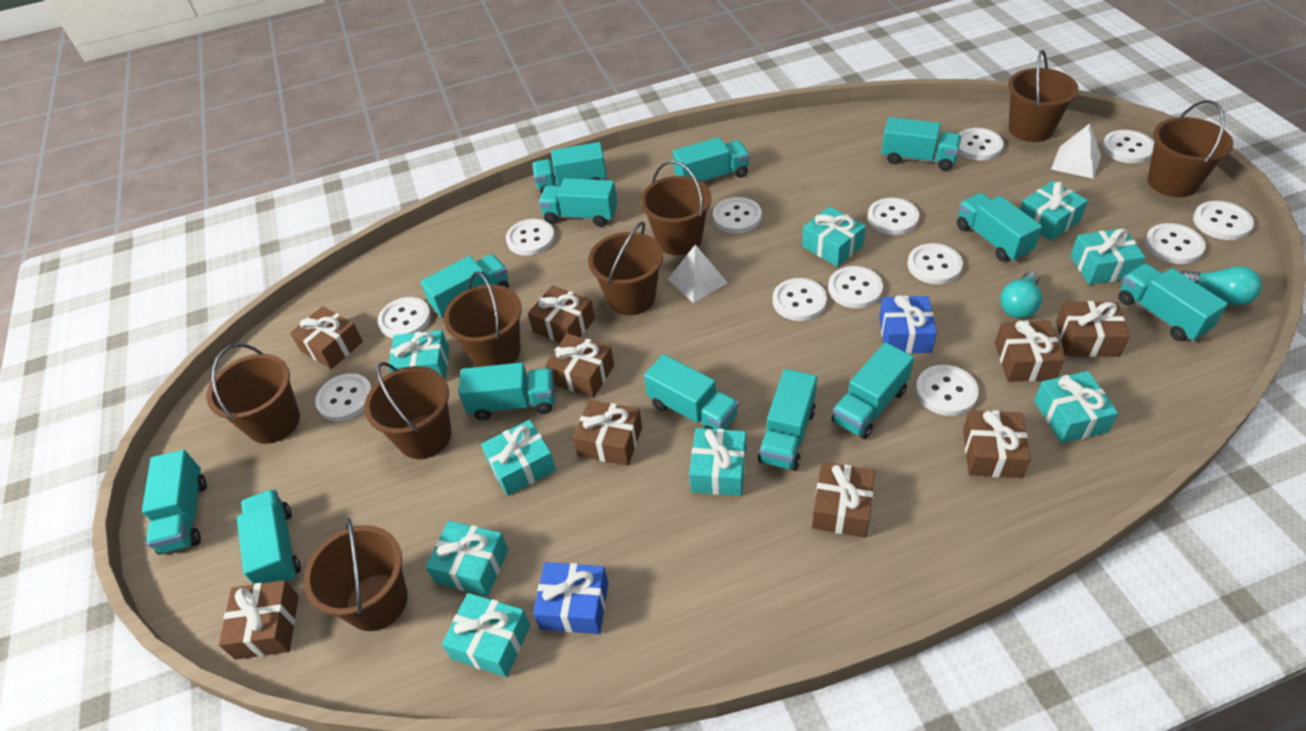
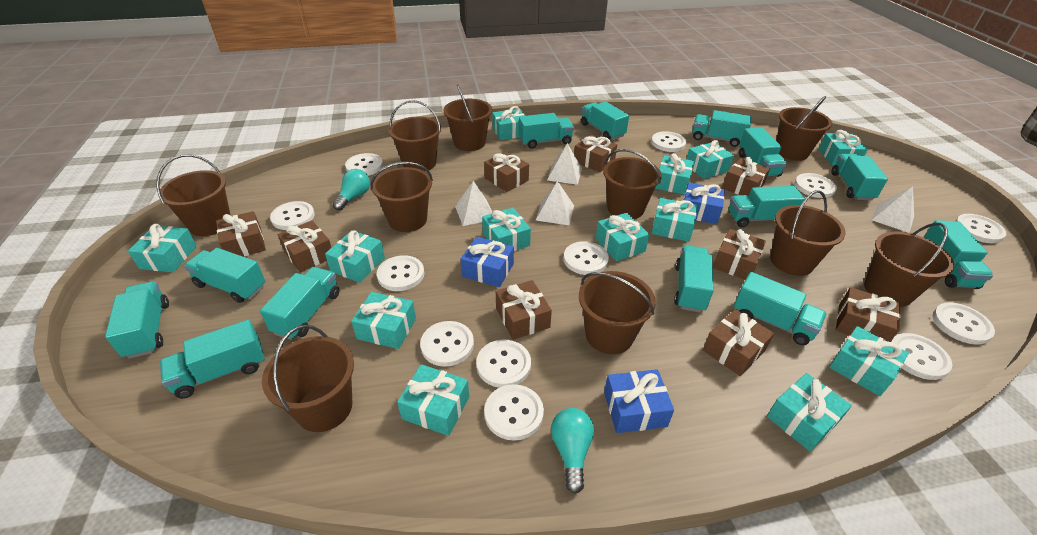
blue gift: [533,562,608,634] [879,295,937,354] = 2 -> [461,237,514,287] [604,369,674,433] [684,183,725,224] = 3
brown bucket: [206,344,300,444] [304,518,408,631] [364,362,451,459] [444,271,522,367] [588,221,663,315] [641,161,712,255] [1008,50,1079,142] [1148,100,1233,197] = 8 -> [156,155,231,236] [262,325,354,432] [370,162,433,232] [389,100,441,171] [443,84,492,151] [579,271,656,354] [603,149,662,219] [770,190,846,276] [776,96,832,161] [864,223,954,307] = 10
turquoise gift: [388,330,449,380] [426,521,508,596] [442,593,530,677] [481,420,556,496] [689,428,746,496] [802,206,866,267] [1020,181,1088,241] [1034,371,1118,443] [1070,228,1146,285] = 9 -> [128,224,197,272] [325,230,385,283] [351,292,416,349] [397,364,469,436] [482,208,531,251] [492,106,525,140] [595,213,650,261] [651,198,697,242] [655,153,694,195] [686,140,734,179] [767,373,852,451] [819,130,868,165] [829,326,909,396] = 13
white button: [315,373,372,421] [378,297,431,338] [506,219,555,256] [713,197,762,234] [773,278,827,321] [828,266,883,308] [867,198,919,235] [907,243,963,284] [916,365,979,416] [958,128,1004,161] [1102,130,1154,163] [1145,223,1206,264] [1193,201,1254,240] = 13 -> [270,201,315,230] [345,153,383,176] [377,255,424,291] [420,321,474,367] [476,340,531,388] [484,384,544,441] [563,241,609,275] [651,131,686,152] [794,173,837,198] [891,333,952,380] [933,302,995,345] [956,214,1006,243] = 12
white pyramid: [668,245,728,303] [1051,123,1101,179] = 2 -> [455,180,492,226] [535,181,574,225] [547,143,582,185] [872,186,914,233] = 4

